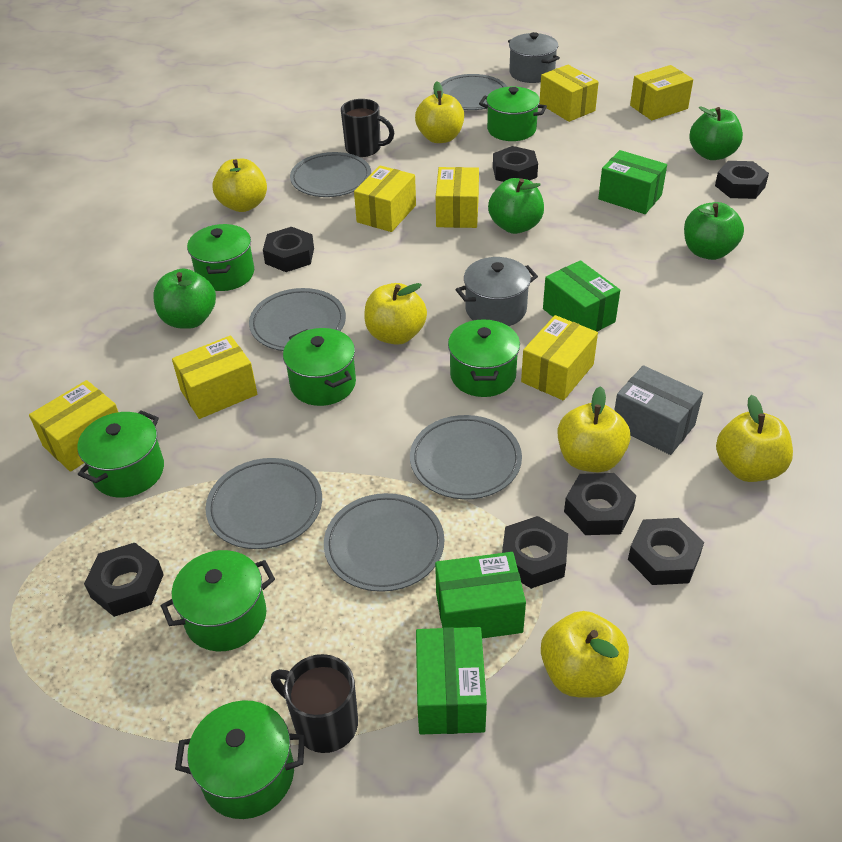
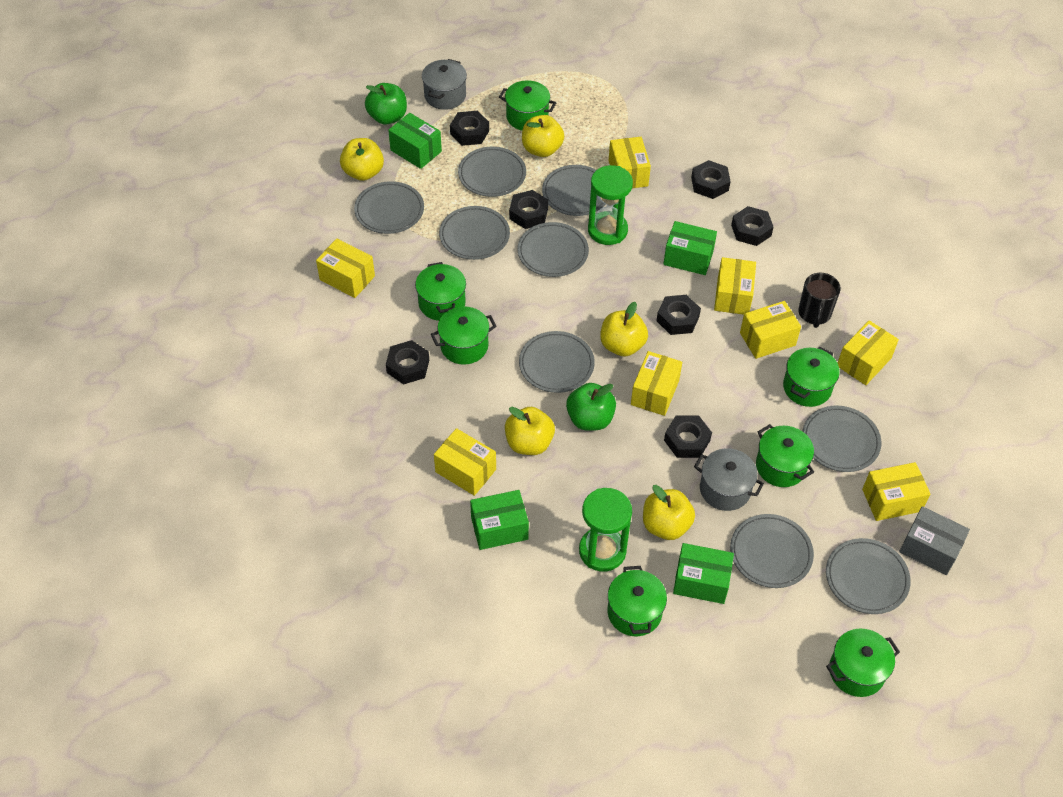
black mug: [271,654,358,753] [341,99,394,157] = 2 -> [798,273,841,328] = 1
green apple: [153,269,216,329] [488,178,544,234] [684,202,744,260] [689,106,743,160] = 4 -> [365,83,407,125] [566,383,616,431] = 2
green hourglass: none = 0 -> [579,488,632,572] [588,165,633,245] = 2
grey plate: [206,458,322,549] [249,288,346,351] [290,152,371,197] [324,493,445,592] [410,415,522,499] [440,74,507,110] = 6 -> [354,181,424,234] [439,206,510,260] [458,147,526,197] [517,222,589,277] [519,331,595,393] [542,165,606,216] [730,514,814,588] [803,406,881,472] [826,538,911,614] = 9
yellow apple: [212,159,267,212] [364,283,427,345] [415,82,464,143] [541,611,629,698] [558,386,631,472] [716,395,793,482] = 6 -> [340,138,384,181] [505,407,555,455] [522,115,564,157] [600,302,648,357] [643,485,695,540] = 5
yellow box: [29,380,118,472] [172,335,257,419] [354,165,416,232] [436,167,479,228] [521,315,598,400] [539,65,599,122] [630,65,693,120] = 7 -> [316,239,375,298] [434,428,496,496] [609,137,651,189] [631,351,682,416] [714,257,756,315] [740,301,801,359] [838,320,899,385] [862,462,931,521] = 8

